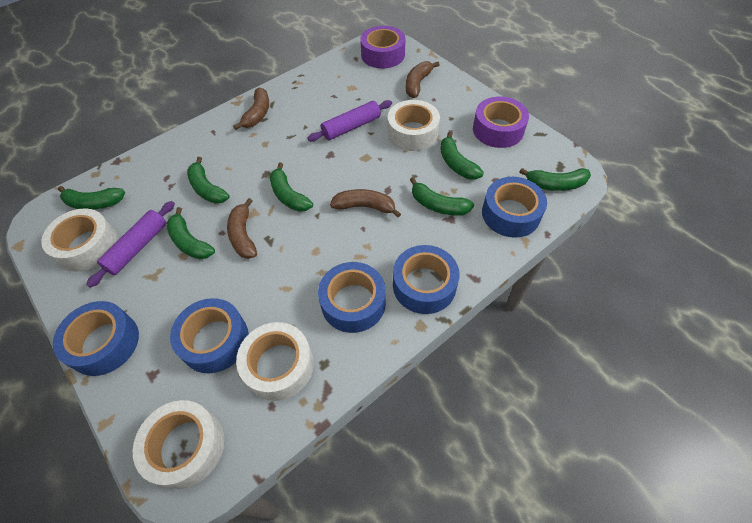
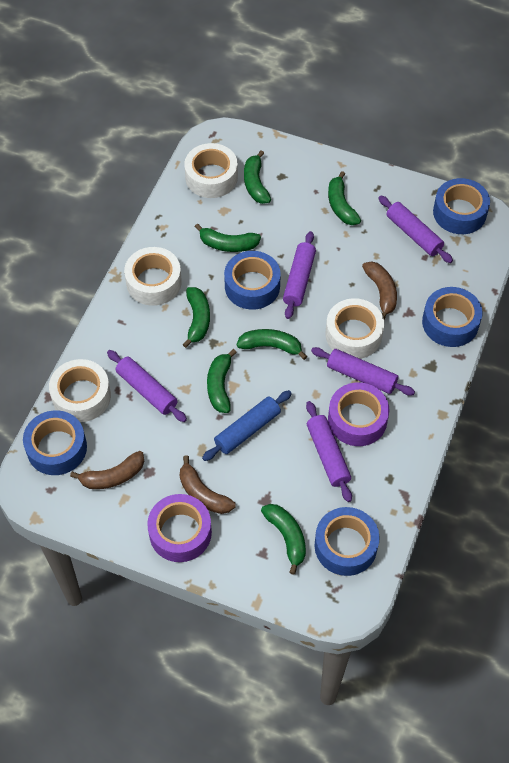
blue rolling pin: none = 0 -> [202,390,292,461] = 1
brown banana: [227,198,257,259] [233,87,269,130] [330,189,401,217] [406,61,439,98] = 4 -> [70,451,144,489] [180,455,236,514] [362,261,397,319] = 3
purple rolling pin: [86,201,175,288] [308,100,392,141] = 2 -> [107,350,187,422] [283,231,316,319] [306,401,352,502] [311,347,415,396] [378,195,453,263] = 5

